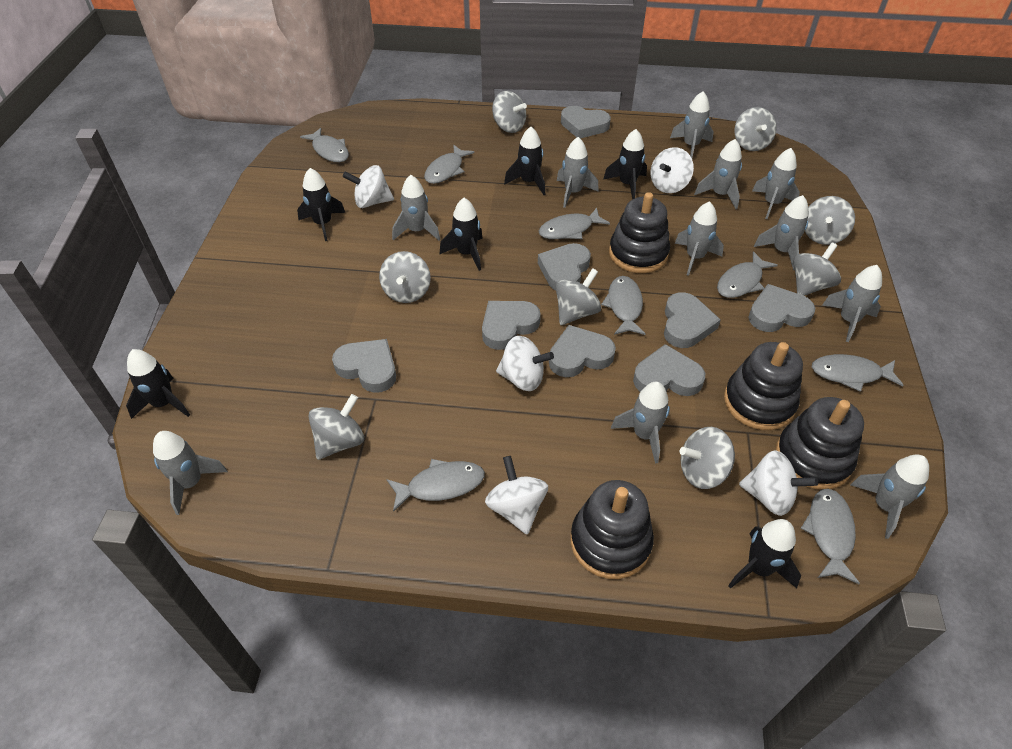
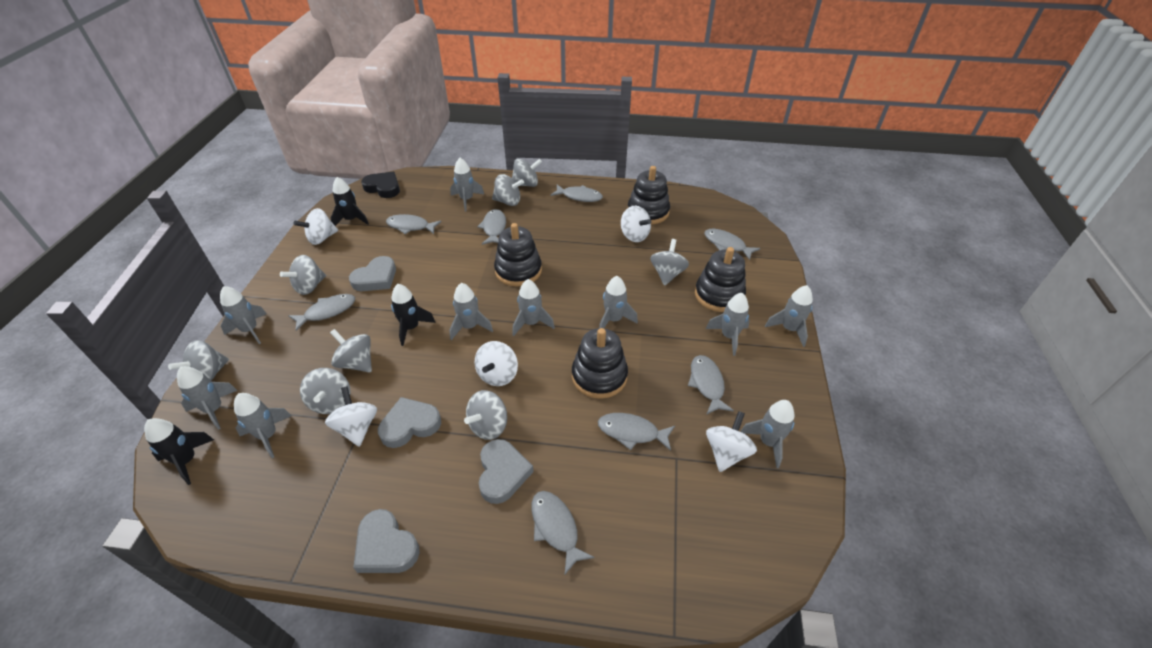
black heart: none = 0 -> [361,172,400,198] = 1
black rocket: [126,349,190,419] [297,168,345,241] [439,198,483,271] [504,127,545,195] [603,129,647,199] [728,519,801,589] = 6 -> [144,418,214,485] [331,177,369,226] [391,284,436,346] = 3
grey heart: [332,339,396,393] [482,301,541,350] [538,243,591,290] [549,325,616,377] [561,106,611,138] [633,344,705,396] [664,292,721,348] [748,284,815,332] = 8 -> [349,256,396,291] [353,509,420,573] [378,397,441,448] [479,439,534,504] = 4
grey rocket: [153,431,228,515] [392,175,440,240] [557,137,599,208] [611,382,670,464] [670,91,714,158] [675,201,724,276] [694,139,742,209] [752,148,800,219] [754,195,809,270] [822,265,882,342] [851,455,929,539] = 11 -> [177,366,238,430] [220,286,267,344] [234,393,292,458] [449,283,493,340] [450,158,484,211] [512,279,555,336] [599,276,638,328] [706,293,750,356] [740,400,794,468] [765,285,813,347] = 10

